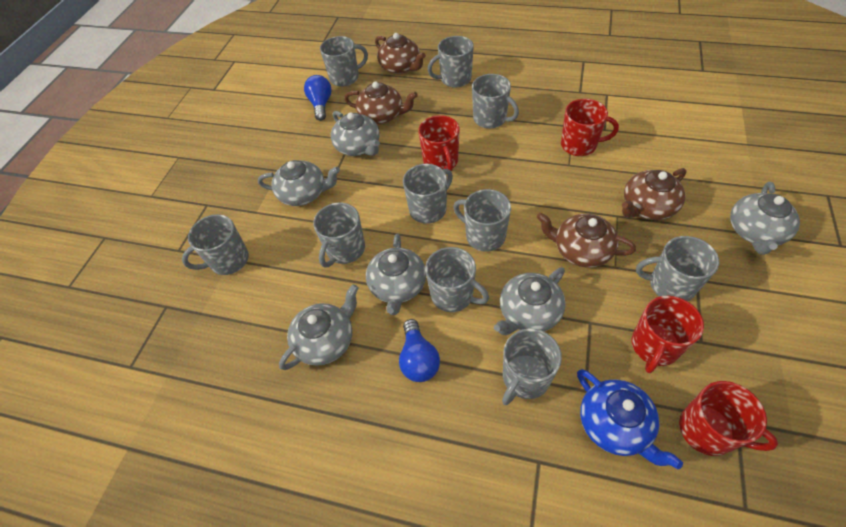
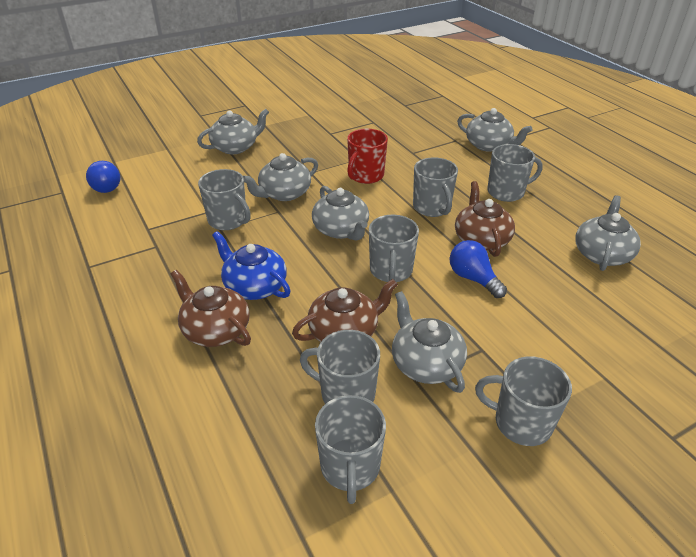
brown teapot: [344,82,418,124] [375,33,426,74] [537,212,636,268] [622,168,687,220] = 4 -> [171,270,251,347] [292,279,398,342] [455,181,515,257] = 3
grey mug: [182,214,249,275] [313,202,365,267] [320,36,368,87] [403,164,453,224] [425,247,489,312] [427,36,474,88] [453,189,511,251] [472,74,519,129] [502,328,562,405] [636,236,719,301] = 10 -> [198,169,251,230] [300,330,380,404] [315,395,386,504] [369,215,419,282] [413,157,458,217] [475,356,572,446] [487,144,543,202] = 7
red mug: [418,115,459,171] [561,99,619,156] [632,296,704,373] [679,381,778,456] = 4 -> [347,129,388,184] = 1

